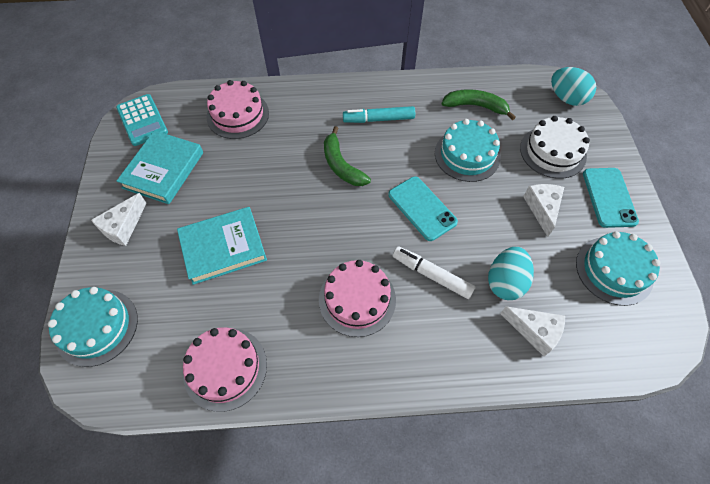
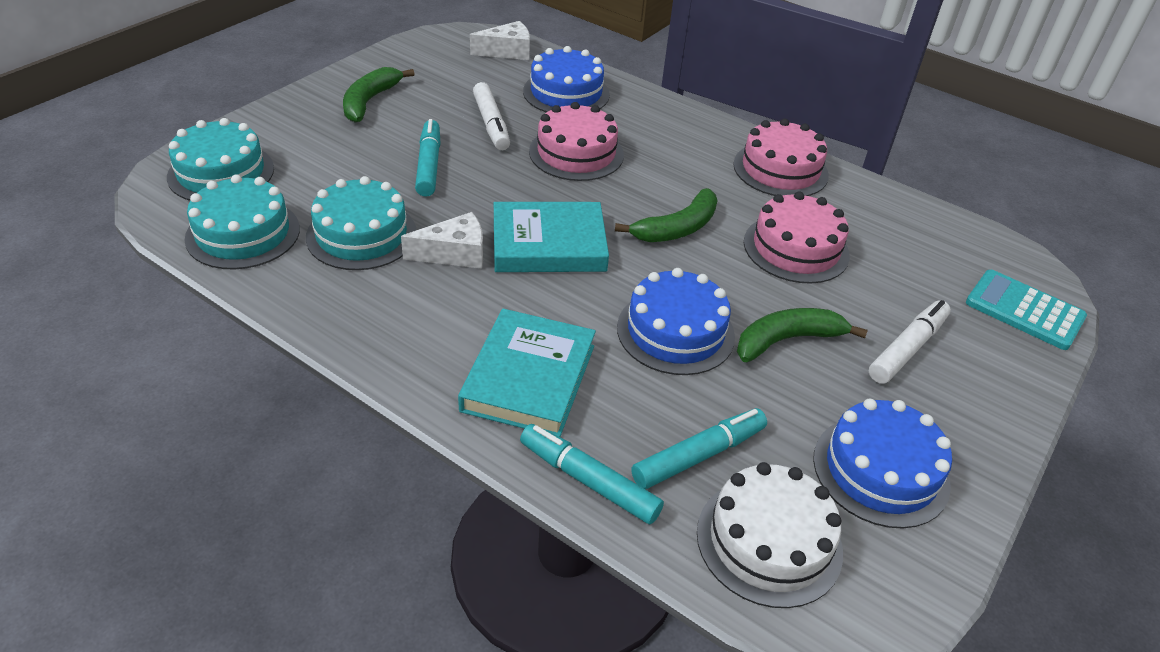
blue cake: none = 0 -> [523,46,610,113] [617,268,735,375] [813,398,952,529] = 3
green banana: [324,126,371,186] [442,89,516,120] = 2 -> [343,67,414,122] [615,188,718,242] [737,308,868,362] = 3
turquoise egg: [488,247,534,300] [551,67,596,106] = 2 -> none = 0
turquoise marker: [343,106,415,123] = 1 -> [415,119,441,197] [520,424,664,524] [631,408,767,489] = 3
turquoise phone: [388,177,458,241] [583,168,639,228] = 2 -> none = 0
white cheese: [91,193,147,246] [500,306,565,356] [523,184,564,237] = 3 -> [401,212,483,269] [470,21,530,60] = 2
white marker: [393,247,475,299] = 1 -> [473,82,510,150] [869,300,951,384] = 2

